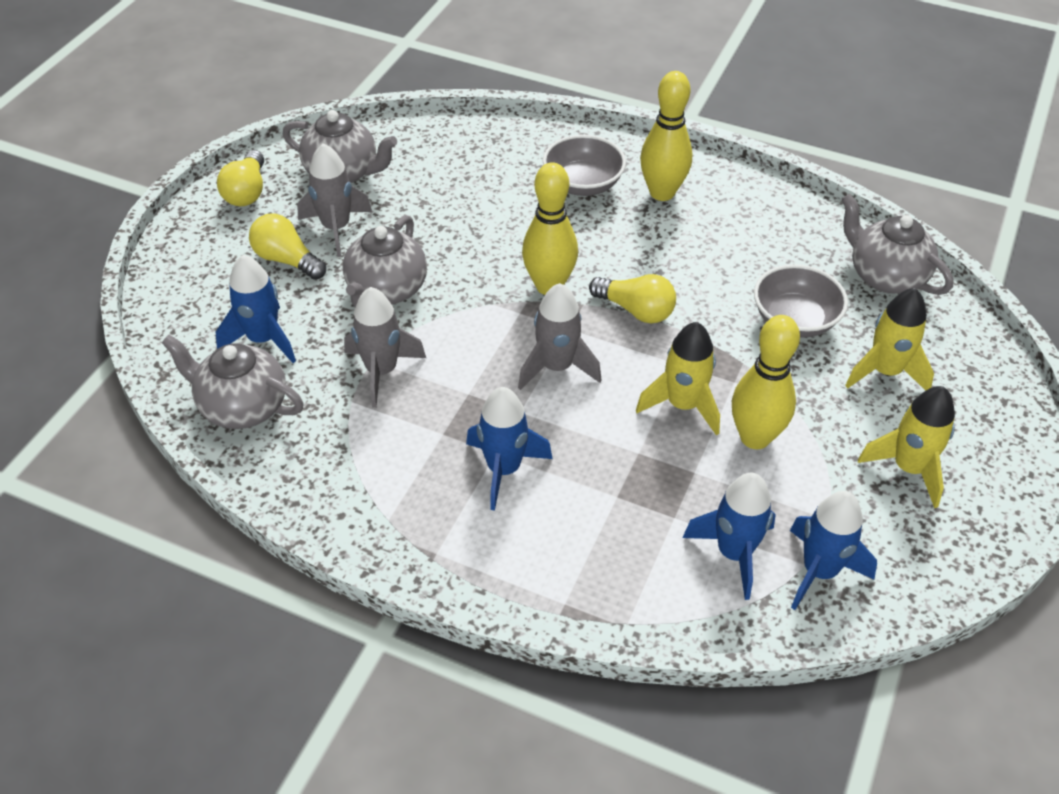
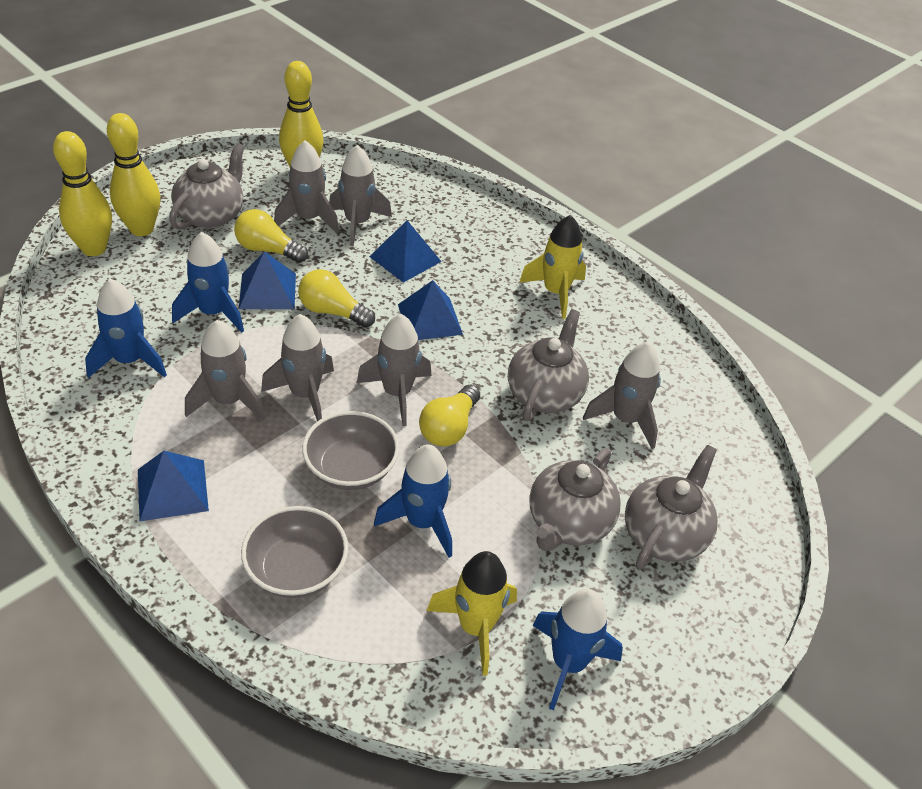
blue pyramid: none = 0 -> [138,451,209,521] [239,251,296,309] [369,220,442,283] [398,280,463,340] = 4
grey rocket: [297,143,372,257] [344,287,426,408] [518,283,601,390] = 3 -> [185,320,265,421] [261,314,334,422] [274,140,339,234] [329,145,392,246] [357,314,432,426] [583,342,661,449] = 6
yellow rocket: [636,322,720,436] [845,288,934,391] [858,386,955,508] = 3 -> [427,551,517,676] [519,215,586,319] = 2

